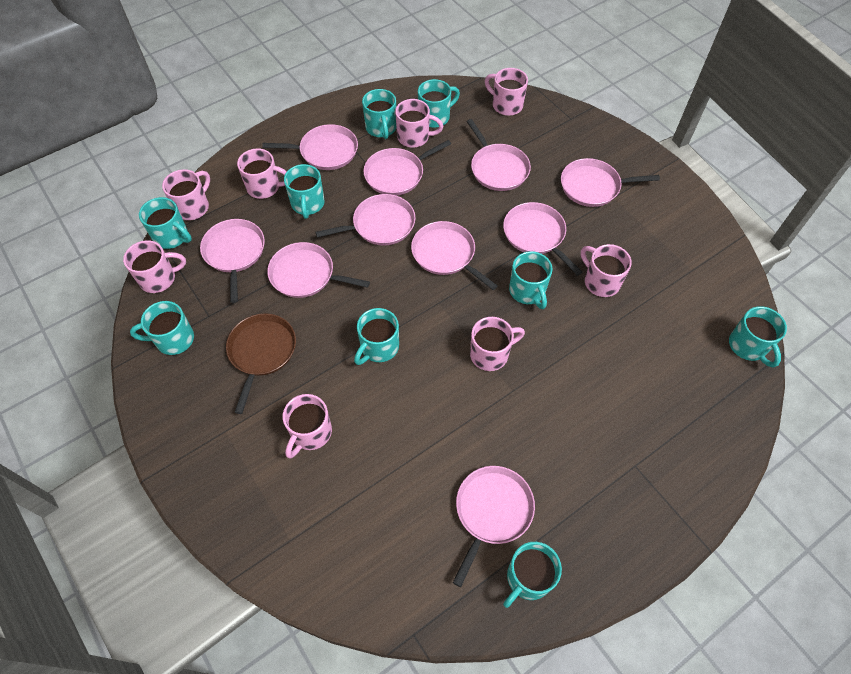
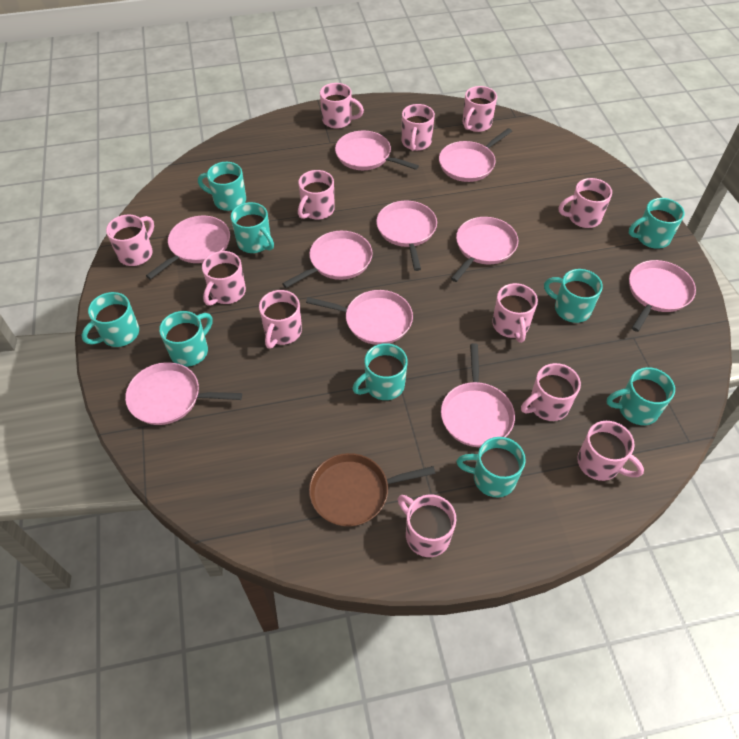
pink mug: [123,240,186,293] [162,169,210,220] [237,148,287,199] [283,394,332,459] [395,99,443,148] [470,317,525,371] [485,68,528,116] [581,244,632,297] = 8 -> [106,215,154,266] [202,251,246,306] [259,290,302,349] [298,170,335,219] [320,83,364,129] [398,495,456,557] [401,104,435,151] [463,86,497,132] [492,283,538,343] [521,363,581,421] [559,178,612,228] [577,421,644,481] = 12

